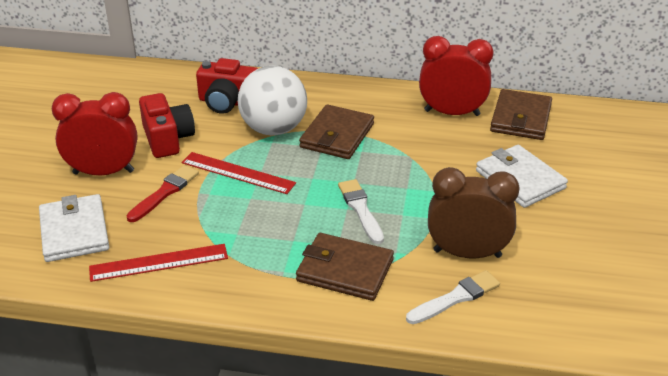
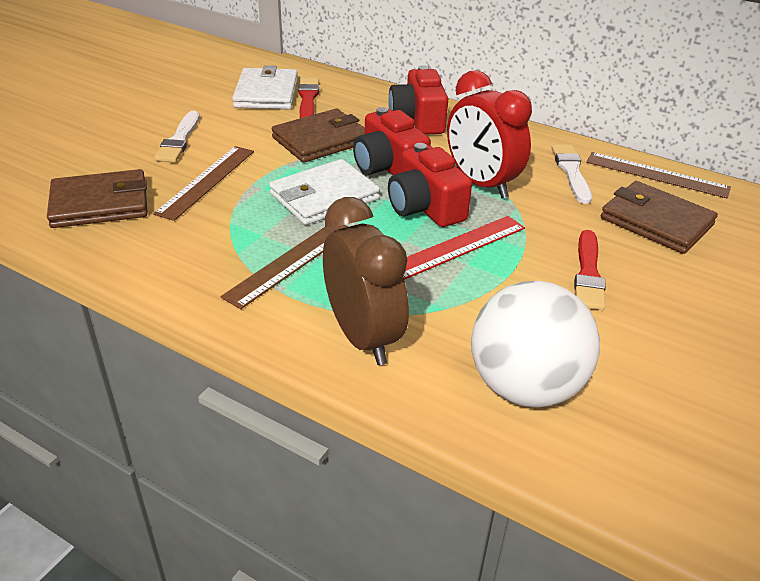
brown ruler: none = 0 -> [153,146,254,221] [220,225,349,309] [586,152,731,198] = 3
red brush: [126,165,199,222] = 1 -> [298,78,319,118] [574,230,606,310] = 2
red camera: [139,93,195,158] [196,58,258,114] = 2 -> [353,107,431,175] [388,65,448,135] [388,143,472,227] = 3
red clock: [52,92,138,175] [419,36,494,116] = 2 -> [447,70,532,198] = 1
red ruler: [89,244,228,282] [182,152,296,194] = 2 -> [403,216,525,280] = 1

